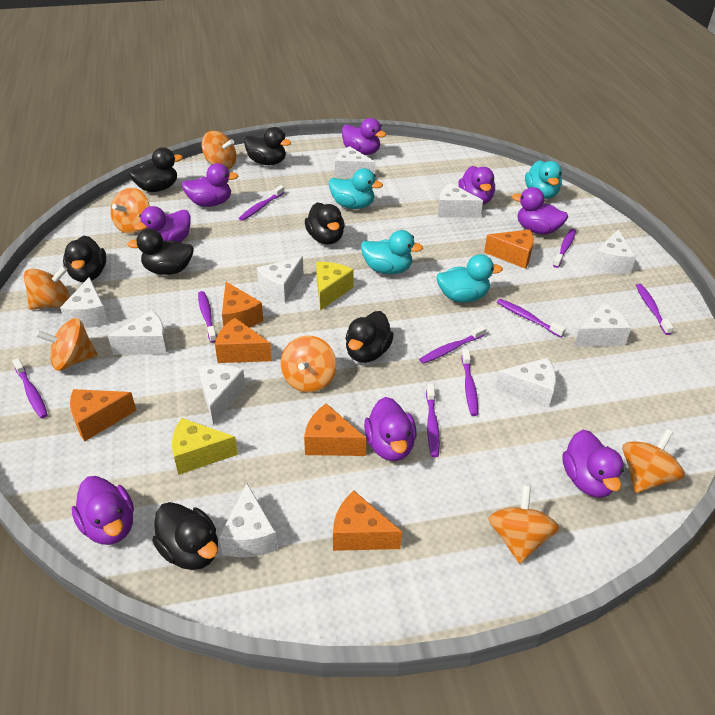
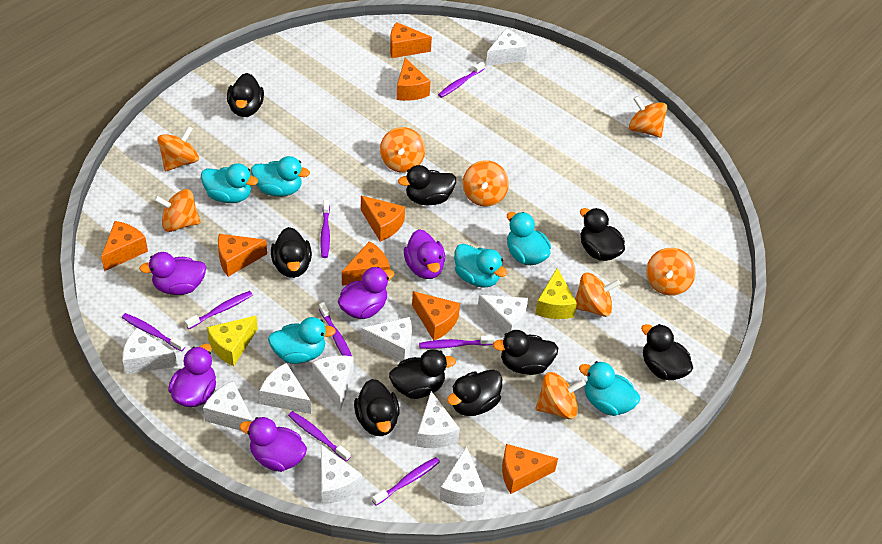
black duck: [63,236,106,282] [127,229,194,275] [129,147,183,192] [152,502,218,570] [244,127,291,165] [305,202,345,244] [345,311,394,363] = 7 -> [227,73,264,117] [271,227,312,278] [354,379,400,436] [389,349,456,399] [398,165,456,206] [447,369,502,416] [493,330,558,375] [580,208,625,261] [641,324,693,380] = 9
orange cheese: [70,389,137,441] [215,318,272,363] [222,282,263,328] [304,403,366,456] [333,491,402,551] [484,230,534,269] = 6 -> [101,221,148,271] [218,234,267,277] [342,241,390,286] [361,196,405,242] [390,22,432,58] [396,58,430,101] [412,291,460,341] [502,444,558,494] = 8
orange spinning top: [24,266,70,310] [36,318,98,371] [110,188,150,234] [202,131,237,169] [280,335,336,393] [489,485,559,564] [622,429,685,493] = 7 -> [154,189,201,232] [157,126,199,171] [380,127,425,172] [463,160,509,207] [536,372,586,419] [575,273,620,317] [629,96,667,138] [646,248,696,296] = 8
purple duck: [72,476,134,545] [134,206,191,242] [182,163,238,207] [342,118,386,155] [364,397,417,461] [459,166,495,204] [512,187,568,235] [562,430,624,498] = 8 -> [139,252,206,295] [168,344,216,407] [240,417,307,472] [338,267,394,319] [404,229,445,279] = 5
purple toothbrush: [12,358,48,419] [198,291,217,343] [239,185,285,221] [419,325,486,364] [426,384,440,457] [462,349,478,416] [497,299,566,337] [553,229,576,268] [636,284,673,335] = 9 -> [122,313,185,352] [185,291,253,329] [288,411,350,461] [319,302,354,362] [320,200,330,258] [372,457,440,506] [419,335,495,349] [438,62,485,98] = 8
turquoise duck: [329,168,383,209] [361,230,423,274] [437,254,503,302] [525,160,562,199] = 4 -> [201,163,258,203] [251,156,310,197] [268,317,336,364] [454,243,507,288] [507,212,551,265] [579,361,640,416] = 6

